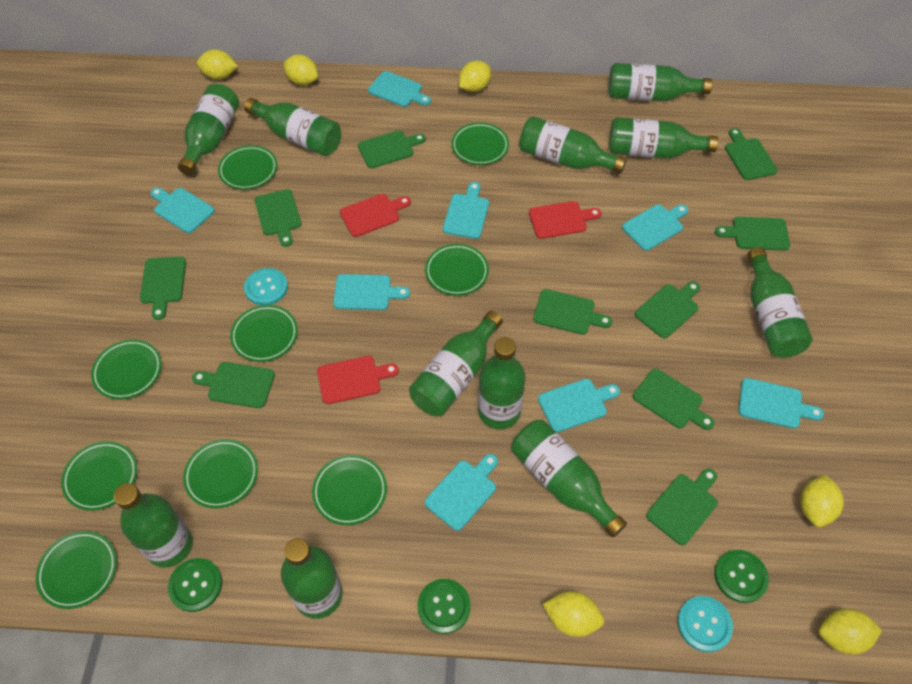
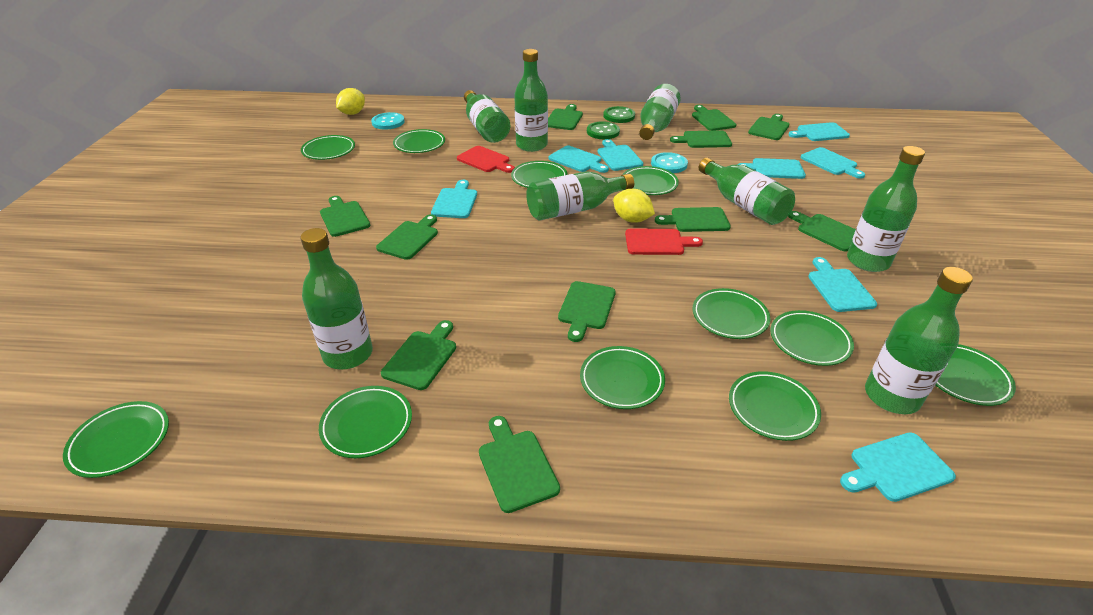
green bottle: [114,483,193,568] [178,84,239,175] [244,98,341,156] [281,538,343,619] [409,311,503,416] [478,337,526,429] [511,420,627,537] [519,116,627,173] [608,63,712,102] [609,117,718,159] [747,247,813,358] = 11 -> [300,228,373,370] [464,90,510,143] [514,49,548,152] [526,171,634,221] [639,84,681,140] [699,158,795,225] [847,146,925,272] [865,267,973,414] = 8
green button: [168,558,222,612] [417,579,471,634] [714,550,769,603] = 3 -> [587,121,620,139] [603,106,635,123] = 2
green cutting board: [140,257,186,320] [192,362,275,408] [255,189,302,247] [358,130,426,168] [533,289,612,335] [633,369,715,430] [635,281,700,338] [646,468,718,545] [715,217,790,251] [725,128,777,180] = 10 -> [320,196,370,237] [376,214,438,260] [381,320,456,390] [479,416,560,513] [548,104,583,130] [558,281,616,342] [655,207,731,232] [670,130,732,148] [692,105,736,131] [748,114,789,140] [788,211,856,252] = 11
green plate: [36,531,117,609] [61,441,137,511] [91,340,162,399] [183,439,258,508] [218,145,277,190] [230,305,298,362] [312,455,387,525] [425,244,489,296] [451,123,509,165] = 9 -> [63,401,169,478] [301,135,355,160] [319,386,412,458] [393,129,445,153] [511,161,568,188] [580,346,665,409] [622,166,679,195] [692,288,770,339] [729,371,821,441] [770,310,854,366] [936,344,1016,406] = 11
red cutting board: [317,356,399,404] [340,194,411,237] [529,201,602,239] = 3 -> [457,146,515,173] [625,229,703,255] = 2
yellow lemon: [197,49,238,80] [283,55,318,85] [459,61,491,92] [543,591,604,637] [800,475,844,527] [819,609,882,655] = 6 -> [336,88,365,115] [613,189,655,223] = 2

